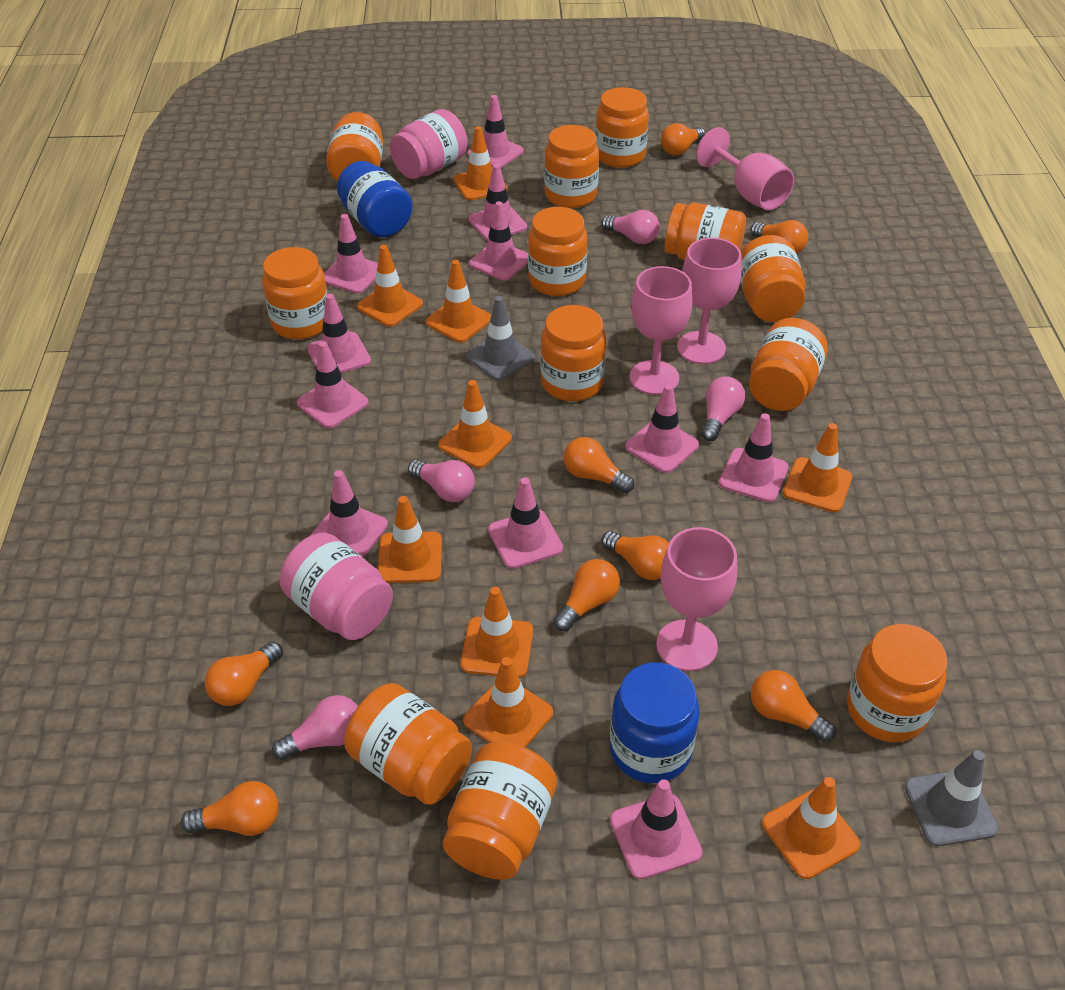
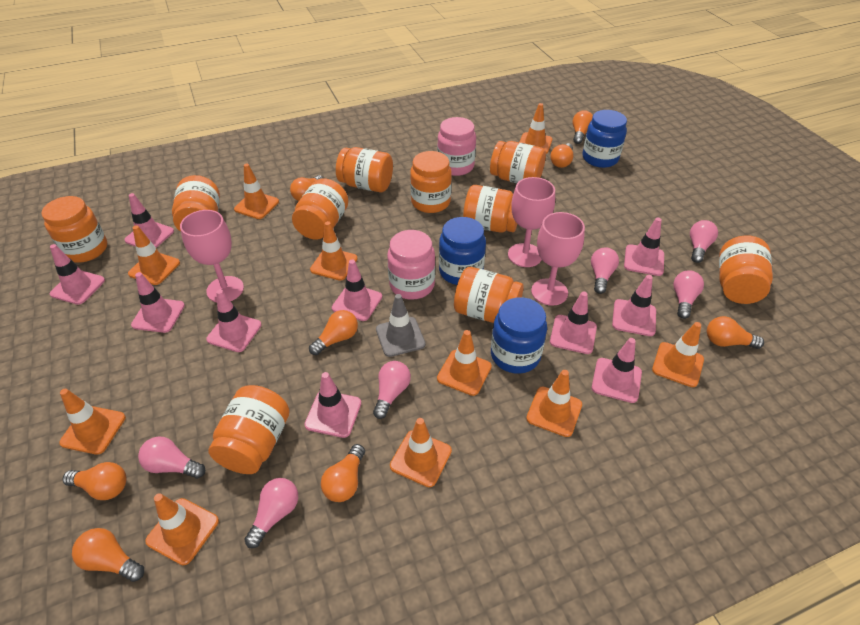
blue jar: [337,161,413,237] [610,662,700,783] = 2 -> [439,217,486,285] [491,297,547,374] [583,110,627,168] = 3
grey traffic cone: [466,296,535,381] [904,750,999,846] = 2 -> [376,294,426,357] = 1
orange jar: [262,247,328,339] [326,112,384,182] [344,683,472,805] [443,742,557,880] [528,207,588,296] [541,305,606,401] [544,125,599,208] [595,87,649,168] [665,203,746,260] [740,235,805,322] [749,318,828,411] [847,624,947,742] = 12 -> [41,196,107,263] [172,175,220,232] [209,385,290,474] [292,178,348,240] [336,147,393,192] [410,151,452,213] [454,267,524,323] [463,185,517,233] [490,141,546,183] [719,235,773,304] = 10
orange traffic cone: [357,245,423,327] [378,496,442,583] [426,260,491,342] [438,380,512,468] [453,126,508,201] [461,587,533,678] [463,657,553,748] [762,777,860,879] [783,423,852,512] = 9 -> [59,389,126,455] [128,225,180,285] [145,493,219,565] [234,163,279,219] [310,221,358,280] [390,418,452,487] [437,330,492,396] [519,103,552,154] [526,370,582,437] [652,322,704,387] = 10
pink goblet: [630,266,693,395] [656,527,737,671] [677,238,742,364] [696,127,794,210] = 4 -> [180,210,244,302] [508,177,555,267] [531,212,585,306] = 3
pink light bulb: [272,695,358,760] [408,460,475,502] [601,210,660,244] [701,376,745,441] = 4 -> [138,437,205,479] [244,478,298,548] [373,361,411,419] [591,247,619,294] [673,270,704,319] [690,220,718,263] = 6
pink traffic cone: [297,341,369,428] [307,294,371,373] [310,470,388,558] [324,214,378,294] [467,95,524,168] [469,164,527,241] [469,201,528,281] [488,477,563,569] [610,779,702,879] [625,384,699,473] [719,413,788,502] = 11 -> [50,244,105,305] [124,193,174,248] [131,272,185,333] [206,289,262,352] [304,372,361,438] [332,259,382,321] [550,291,597,354] [592,338,642,403] [612,275,656,336] [624,218,664,276] = 10

